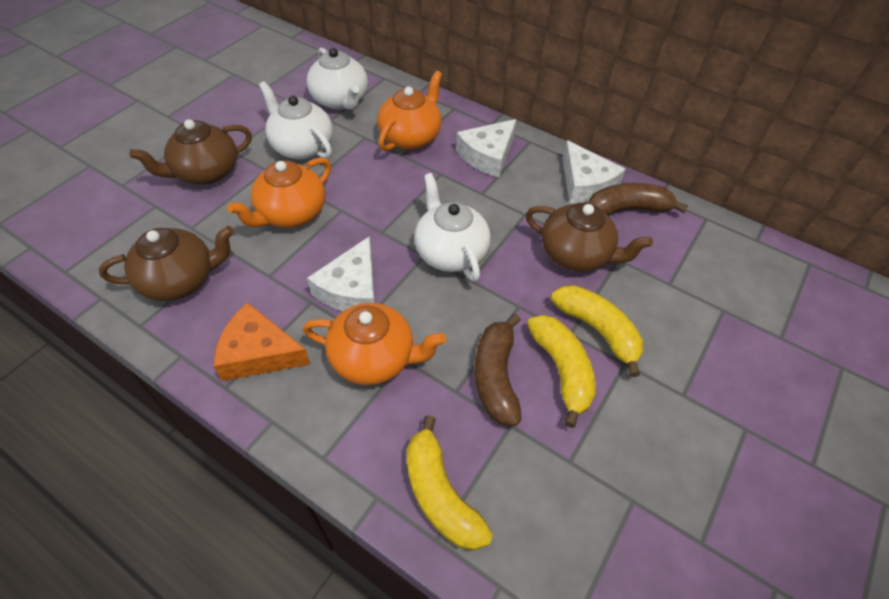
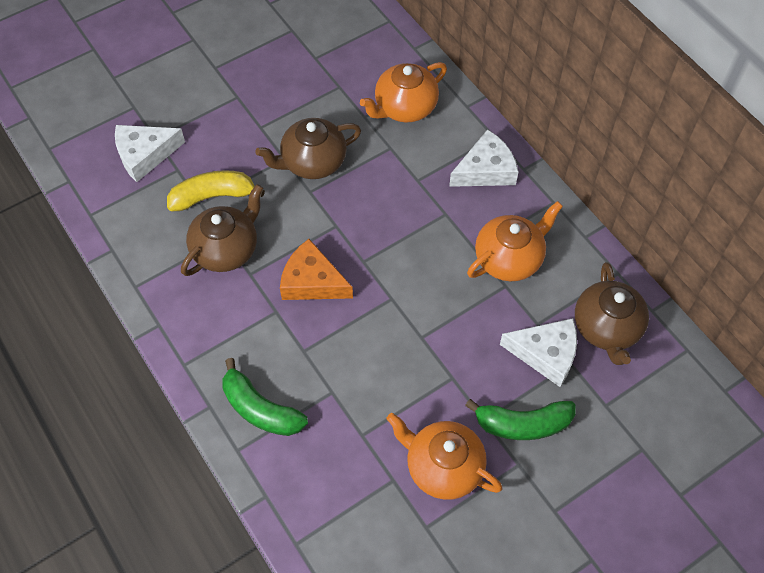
brown banana: [475,313,521,426] [588,183,688,215] = 2 -> none = 0
green banana: none = 0 -> [222,358,308,436] [465,399,576,440] = 2
white teapot: [259,81,333,160] [307,48,368,110] [414,173,491,282] = 3 -> none = 0
yellow banana: [407,415,493,550] [527,315,596,428] [551,285,643,377] = 3 -> [167,170,265,211] = 1

